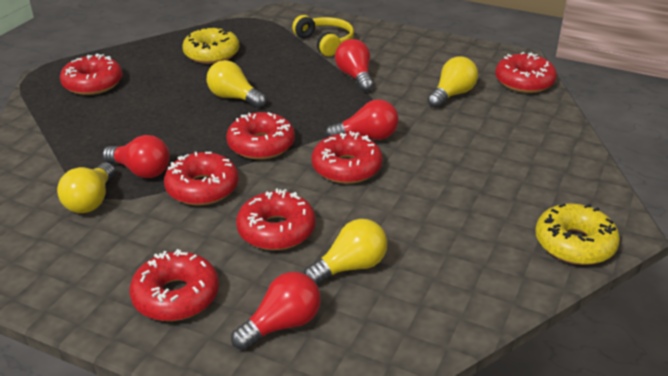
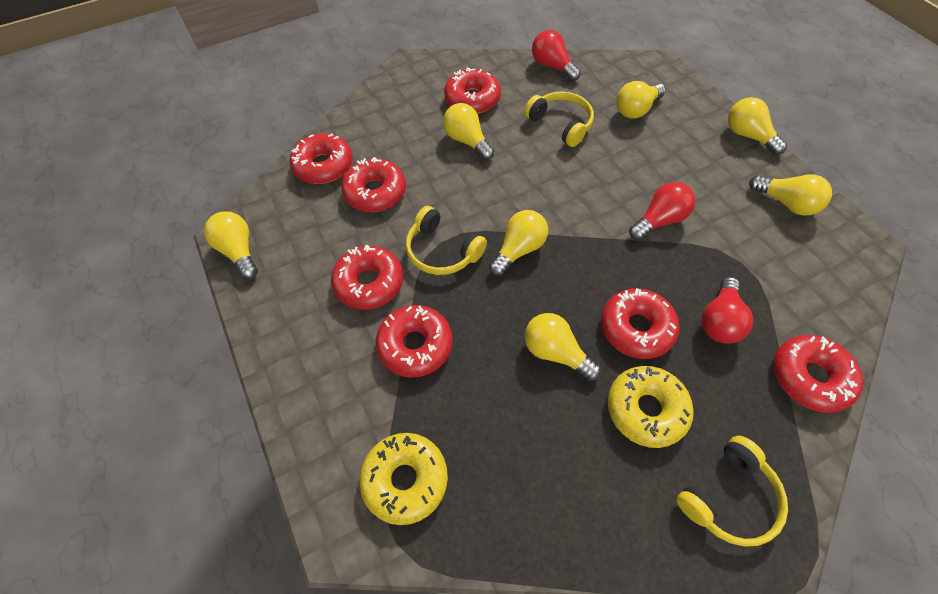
red light bulb: [102,135,170,178] [231,272,321,350] [325,99,399,140] [335,39,374,92] = 4 -> [532,30,581,81] [629,182,695,240] [701,277,753,344] = 3
yellow headphones: [292,15,354,56] = 1 -> [406,206,487,275] [524,91,594,147] [677,436,788,547] = 3
yellow light bulb: [57,162,115,213] [207,60,266,108] [304,219,387,285] [428,57,478,108] = 4 -> [204,212,258,279] [443,103,494,160] [489,210,548,276] [525,313,601,381] [616,81,666,119] [728,97,787,155] [749,174,832,216] = 7

